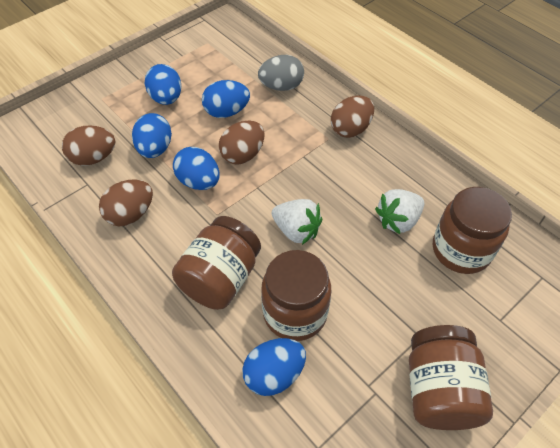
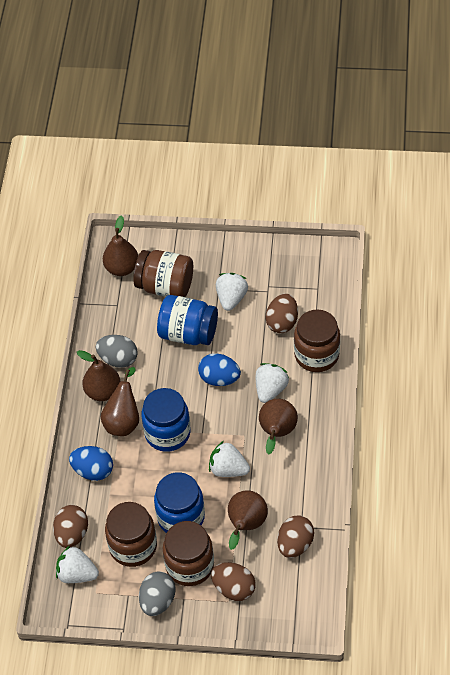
blue egg: [132,113,172,158] [145,64,181,105] [173,147,220,190] [202,80,250,118] [242,338,306,396] = 5 -> [69,446,113,481] [198,353,241,386] = 2
blue jar: none = 0 -> [141,388,190,452] [154,472,205,533] [157,295,218,345] = 3
brown pear: none = 0 -> [77,350,121,401] [101,367,139,436] [103,215,138,276] [228,490,268,550] [259,399,298,455] = 5
grey egg: [258,55,304,91] = 1 -> [96,335,138,368] [139,571,176,616] = 2
white strawberry: [272,199,322,245] [375,189,424,234] = 2 -> [56,546,99,583] [209,441,250,477] [216,273,248,311] [256,363,289,403] = 4

